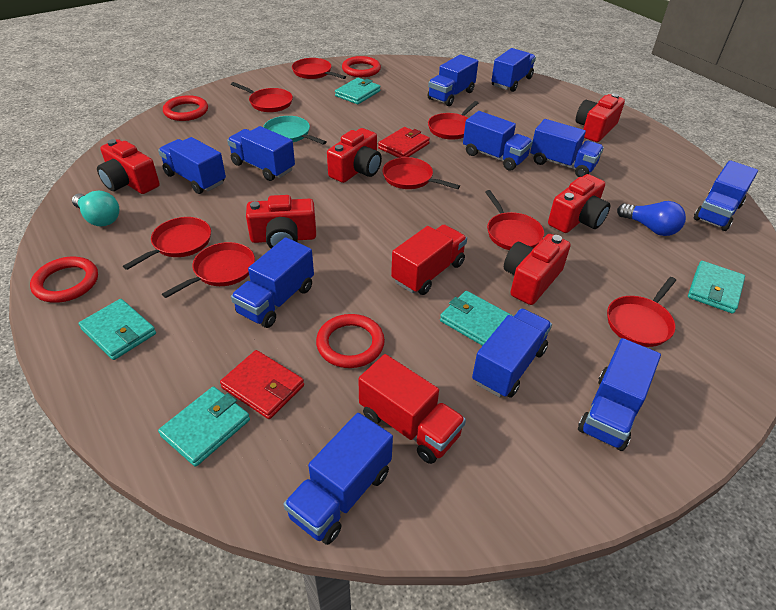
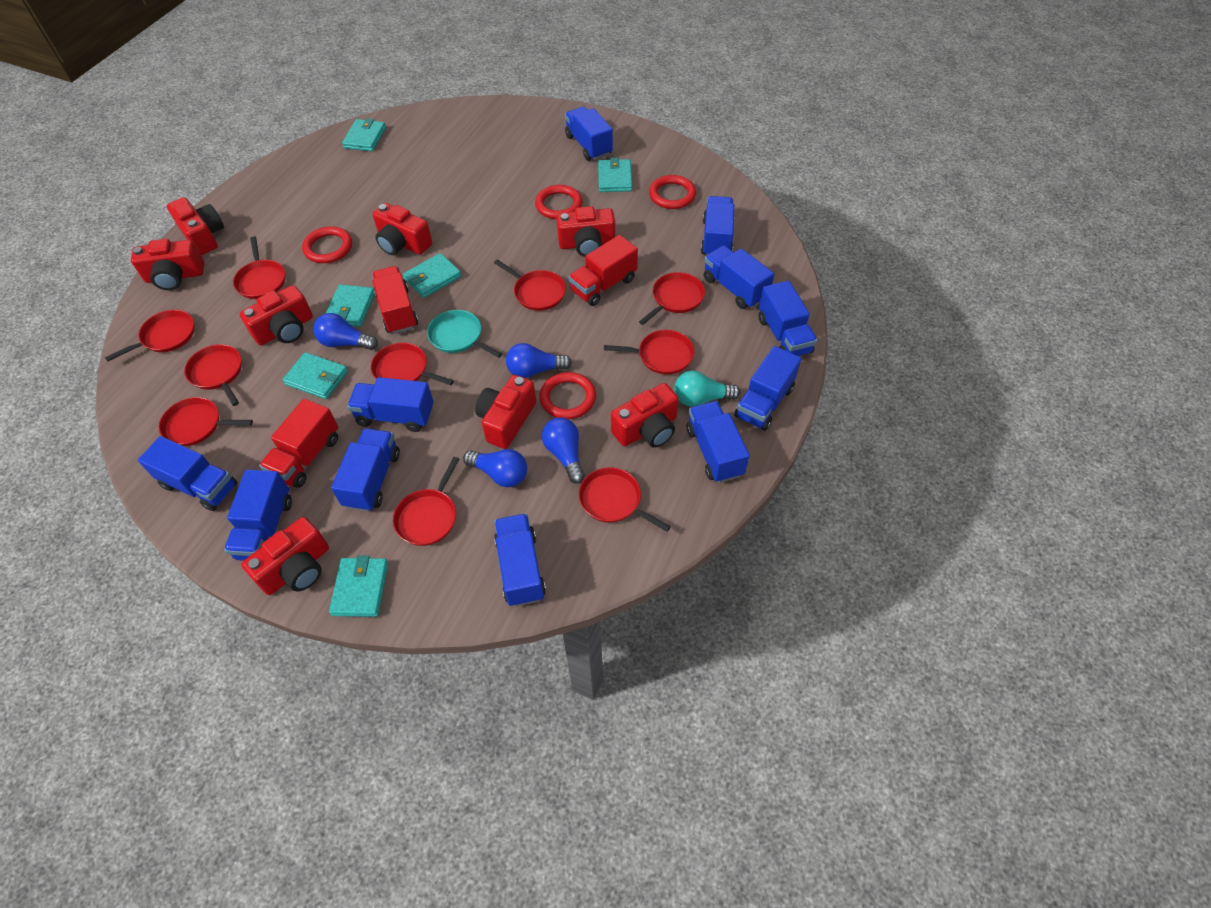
blue light bulb: [617,201,686,236] = 1 -> [313,313,378,350] [463,449,527,487] [506,343,572,378] [542,417,585,484] = 4
red camera: [97,139,160,194] [246,195,316,248] [327,128,382,183] [504,234,571,305] [548,174,610,233] [576,93,625,142] = 6 -> [131,239,205,290] [167,197,224,255] [239,285,313,345] [241,517,329,595] [373,203,432,255] [475,375,536,449] [556,206,615,257] [611,383,679,448] = 8
red pan: [123,217,211,270] [162,242,255,298] [231,82,293,112] [292,58,346,79] [382,157,460,189] [428,101,478,140] [485,190,544,250] [607,277,676,347] = 8 -> [105,310,195,362] [159,397,253,446] [184,344,242,406] [233,236,285,299] [371,343,454,385] [393,457,459,546] [494,259,566,311] [579,467,671,532] [604,330,694,375] [639,272,705,325] = 10
red truck: [358,354,466,464] [391,225,467,295] = 2 -> [259,399,338,488] [372,266,418,334] [569,235,638,306] = 3
red wallet: [220,350,304,419] [378,127,430,158] = 2 -> none = 0
turquoise wallet: [78,299,156,360] [158,386,250,467] [335,78,380,104] [440,291,514,346] [688,261,745,314] = 5 -> [283,352,348,399] [325,284,375,327] [329,555,388,617] [342,118,386,151] [403,253,462,298] [598,157,632,192] = 6

